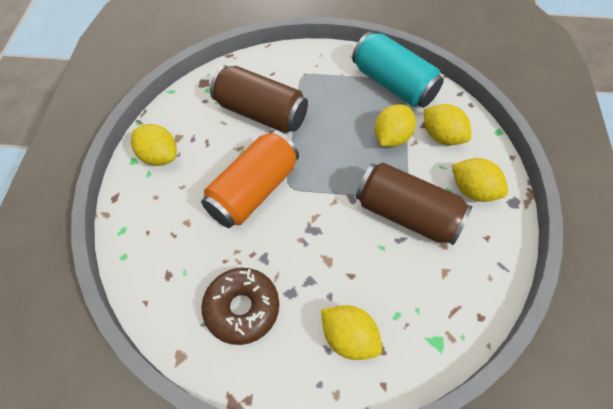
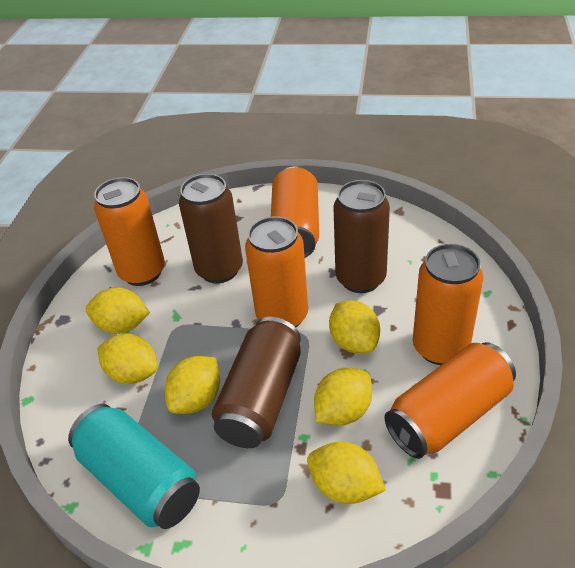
brown can: [210,65,308,133] [356,163,472,245] = 2 -> [179,174,243,283] [212,317,301,448] [333,180,390,293] = 3
brown donut: [201,268,279,345] = 1 -> none = 0
orange can: [201,130,299,228] = 1 -> [94,177,165,286] [245,216,308,327] [271,166,319,258] [384,342,516,459] [413,244,483,365] = 5
yellow lemon: [131,124,177,166] [321,305,382,360] [375,104,416,147] [424,104,472,145] [452,158,508,202] = 5 -> [86,287,150,334] [97,334,158,384] [165,356,220,414] [307,442,386,504] [314,368,372,426] [329,300,380,354] = 6

